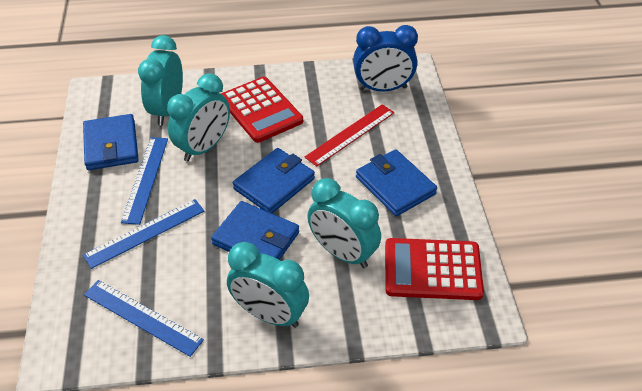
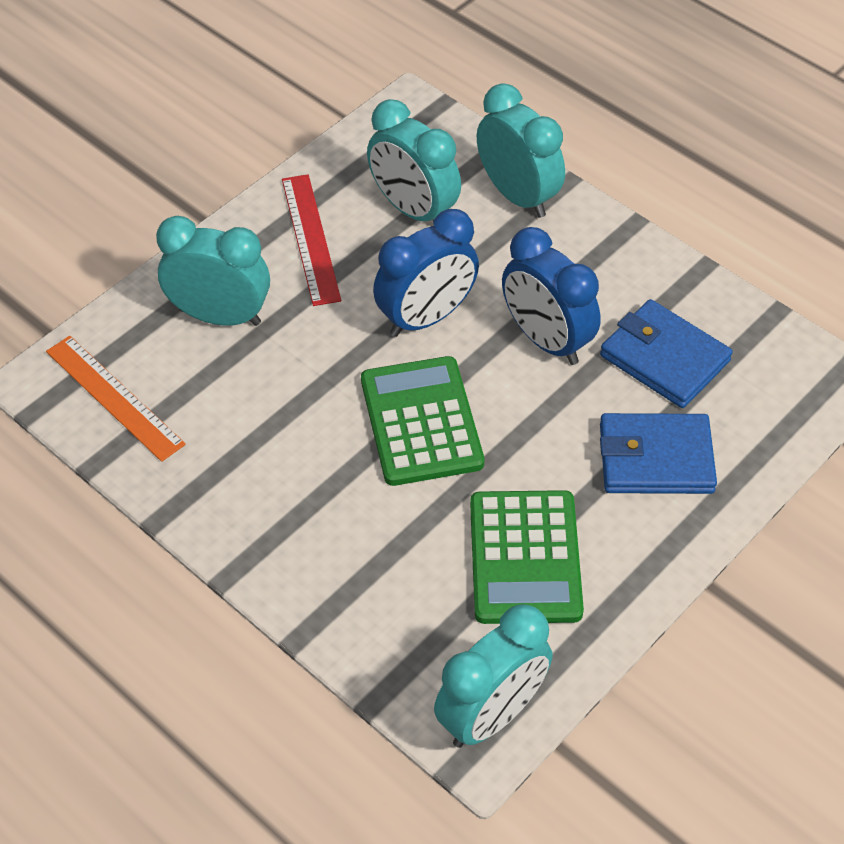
blue clock: [353,25,418,92] = 1 -> [373,209,479,337] [502,227,601,365] = 2
blue ruler: [83,199,204,269] [84,280,204,357] [121,137,168,225] = 3 -> none = 0
blue wallet: [83,114,139,170] [211,201,299,260] [233,148,315,213] [356,149,437,216] = 4 -> [600,299,733,408] [600,413,717,494] = 2
green calculator: none = 0 -> [361,356,484,486] [470,490,584,624] = 2
orange ruler: none = 0 -> [46,336,186,462] = 1
red calculator: [221,77,303,143] [385,238,484,300] = 2 -> none = 0

